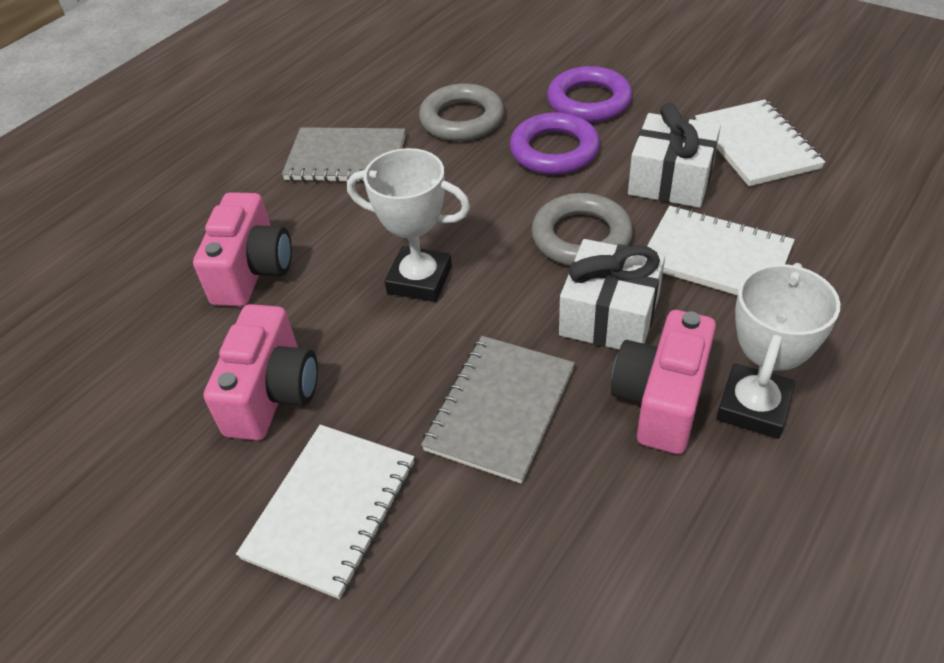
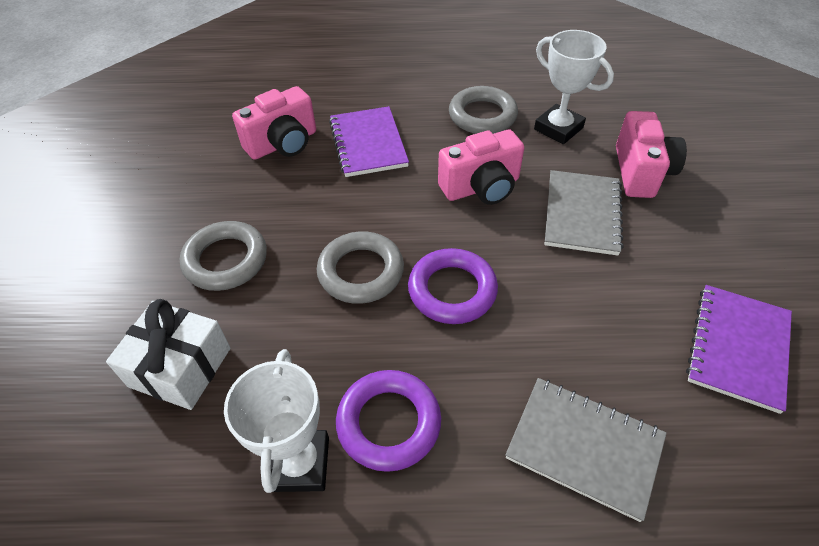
grey ring: [419,83,504,141] [532,193,633,266] = 2 -> [180,221,267,291] [317,231,404,304] [449,86,518,134] = 3
purple notebook: none = 0 -> [329,106,409,177] [686,285,792,414] = 2
white gift: [559,239,665,349] [628,103,721,208] = 2 -> [106,299,231,410] = 1
white notebook: [236,425,414,599] [647,206,795,295] [695,100,825,186] = 3 -> none = 0

